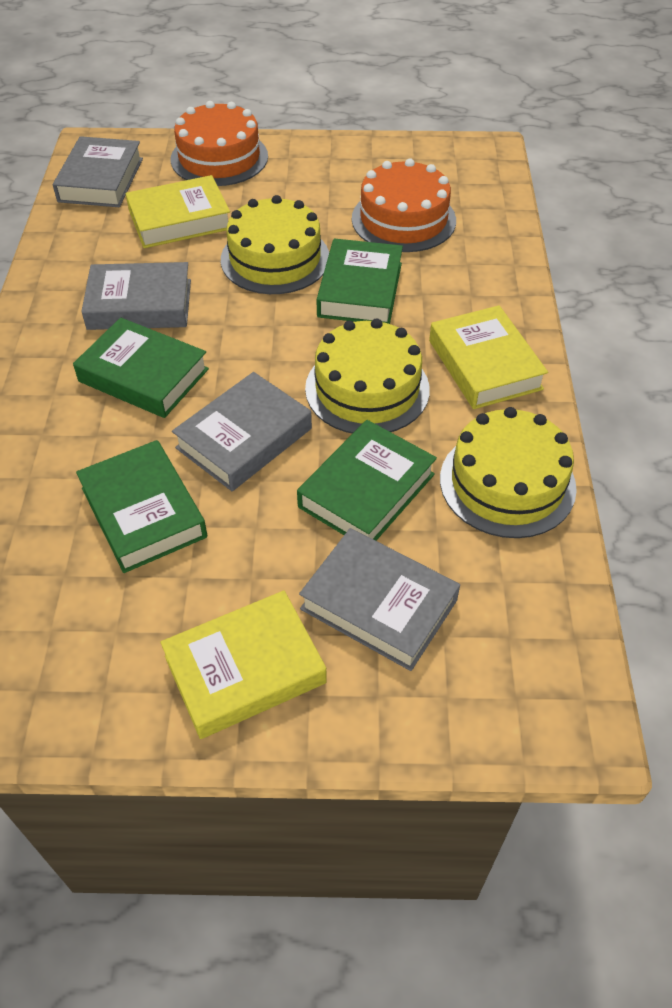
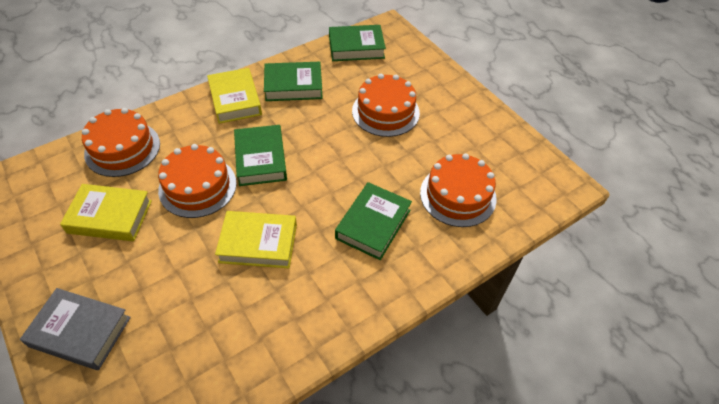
grey book: [53,136,143,207] [81,262,191,330] [172,372,312,491] [299,528,460,671] = 4 -> [20,288,131,370] = 1
orange cake: [171,101,268,186] [352,158,456,252] = 2 -> [82,108,160,177] [158,144,237,218] [352,74,420,137] [420,153,497,227] = 4
yellow cake: [221,195,329,294] [305,318,430,434] [440,407,577,538] = 3 -> none = 0

